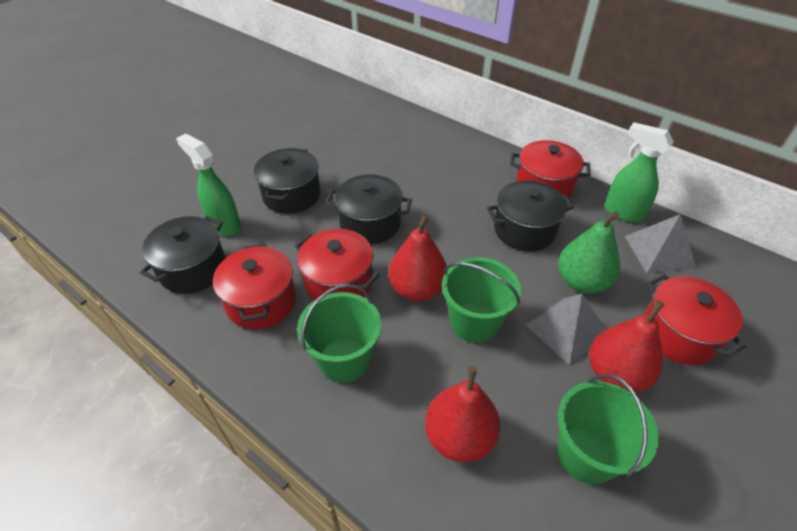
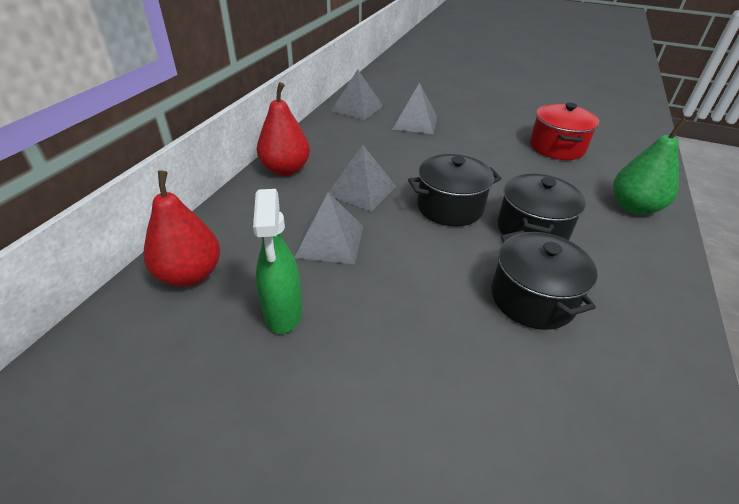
black pot: [140,216,226,294] [254,148,320,214] [326,174,412,244] [487,180,574,251] = 4 -> [408,154,501,226] [491,230,597,330] [497,174,586,240] = 3
green bucket: [297,284,381,383] [442,257,521,343] [557,374,659,484] = 3 -> none = 0
green spray bottle: [176,133,241,236] [605,122,674,222] = 2 -> [253,189,302,334] = 1
grey pyramid: [526,294,606,365] [625,214,696,274] = 2 -> [294,192,363,264] [329,145,396,212] [331,69,383,120] [393,82,437,134] = 4
red pear: [389,214,447,301] [425,366,500,462] [589,300,665,393] = 3 -> [144,170,220,287] [257,82,310,176] = 2
red pot: [213,244,296,330] [295,229,380,301] [510,140,591,198] [644,274,746,365] = 4 -> [530,103,599,160] = 1

